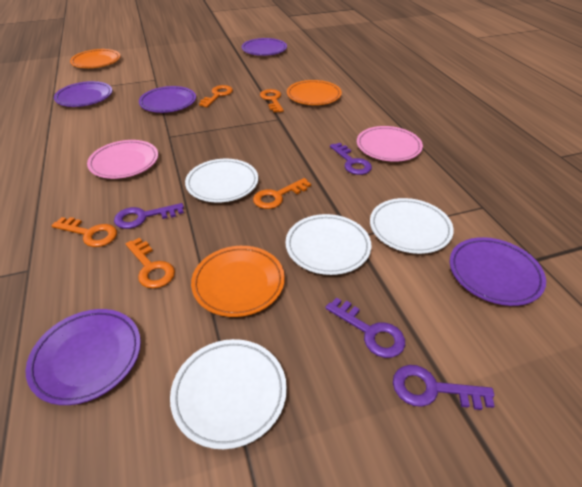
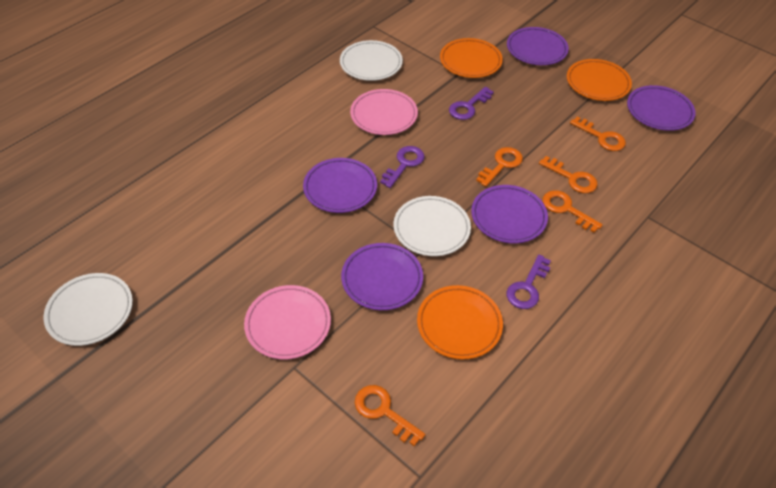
purple key: [114,203,184,229] [325,297,405,358] [330,143,372,175] [393,365,495,410] = 4 -> [380,146,425,188] [449,87,494,120] [506,255,551,309] = 3
white plate: [170,339,287,449] [185,159,258,203] [286,214,372,275] [370,198,454,254] = 4 -> [44,273,133,346] [340,40,403,81] [394,196,471,256] = 3

